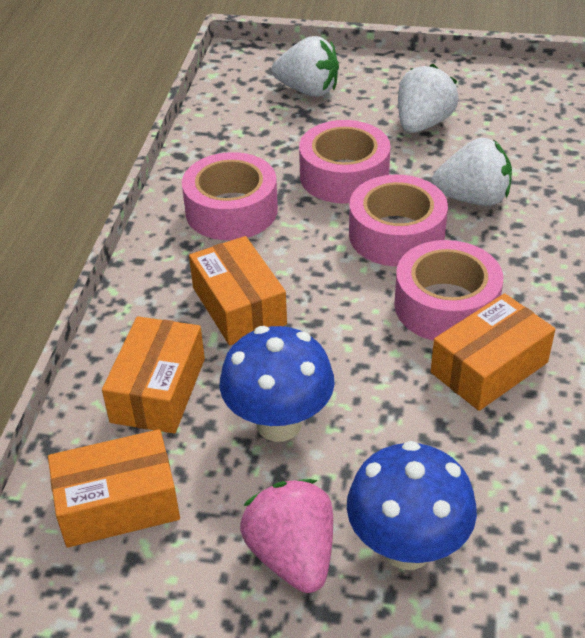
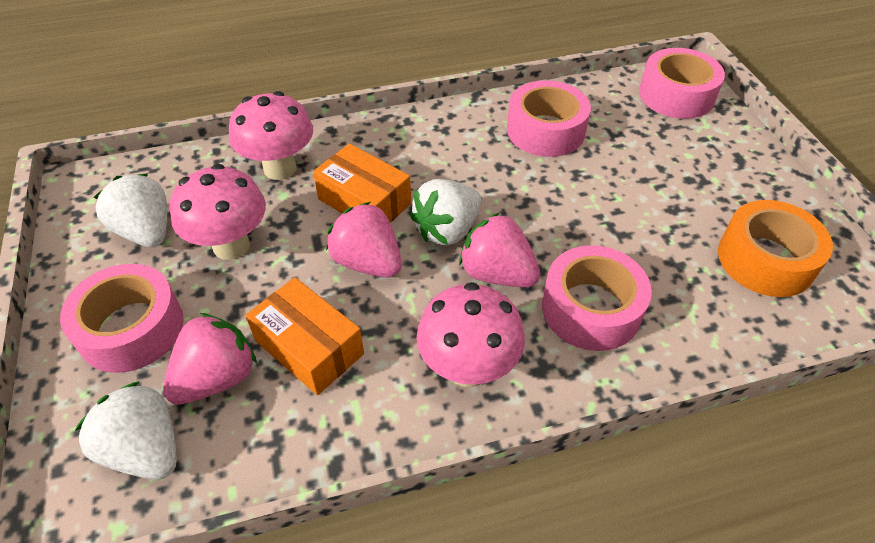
blue mushroom: [219,326,335,442] [347,441,477,570] = 2 -> none = 0
orange box: [48,429,180,548] [102,316,205,434] [189,236,287,345] [430,293,555,411] = 4 -> [245,277,364,395] [313,143,411,223] = 2
orange tape: none = 0 -> [718,200,833,297] = 1
pink mushroom: none = 0 -> [170,164,266,260] [229,91,313,180] [417,282,525,387] = 3
pink strawberry: [240,479,333,593] = 1 -> [163,313,257,405] [326,202,402,278] [459,212,540,287] = 3

